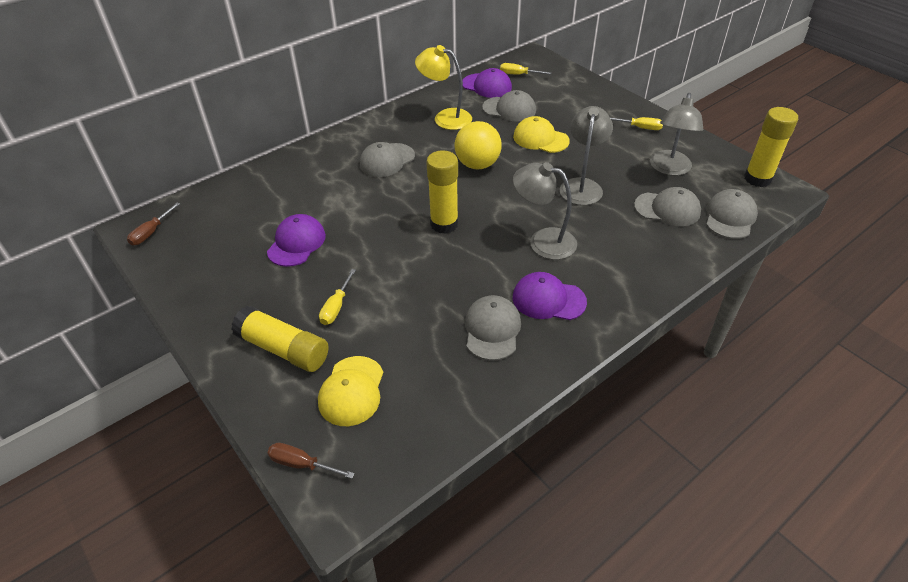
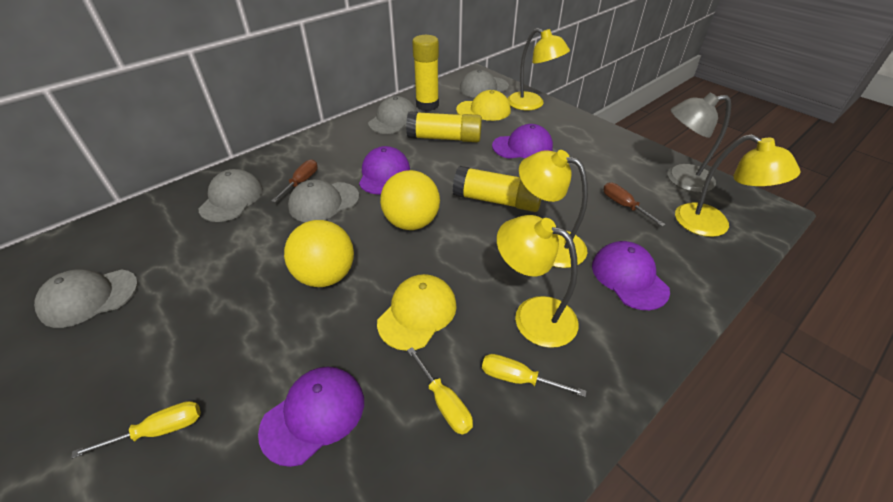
grey lamp: [513,162,577,260] [560,106,613,205] [650,93,703,176] = 3 -> [667,93,731,192] = 1
purple cap: [267,214,326,267] [462,68,512,98] [513,272,587,320] = 3 -> [258,367,364,467] [359,146,410,195] [492,124,553,159] [592,241,670,310] = 4
yellow ball: [455,121,502,169] = 1 -> [284,220,354,287] [380,170,440,230] = 2
yellow lamp: [415,45,472,130] = 1 -> [497,215,579,348] [507,28,570,110] [519,150,588,268] [675,134,800,237] = 4

